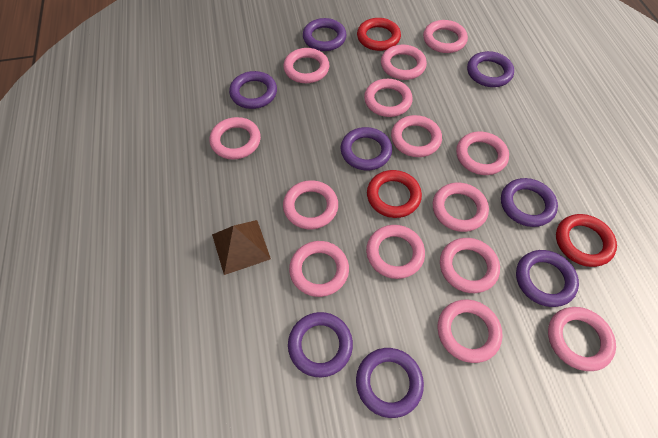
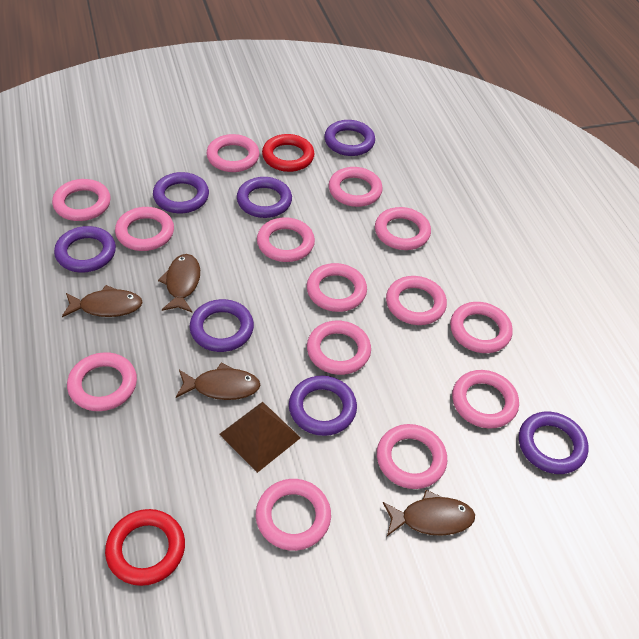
brown fish: none = 0 -> [62,285,143,317] [158,254,200,312] [176,363,260,400] [383,490,475,536] = 4
purple ring: [229,71,277,109] [288,312,353,377] [303,18,347,51] [341,127,392,170] [356,348,424,418] [467,51,514,87] [501,178,558,227] [516,250,579,307] = 8 -> [54,226,116,273] [153,172,209,213] [189,299,254,352] [237,177,292,218] [289,376,357,436] [324,120,375,156] [519,412,589,474] = 7
red ring: [357,18,401,51] [367,170,422,218] [556,214,617,267] = 3 -> [105,509,185,586] [262,134,315,172] = 2

